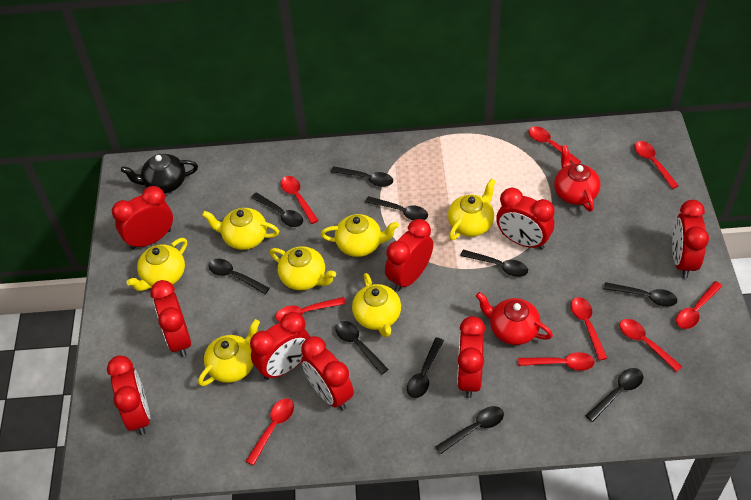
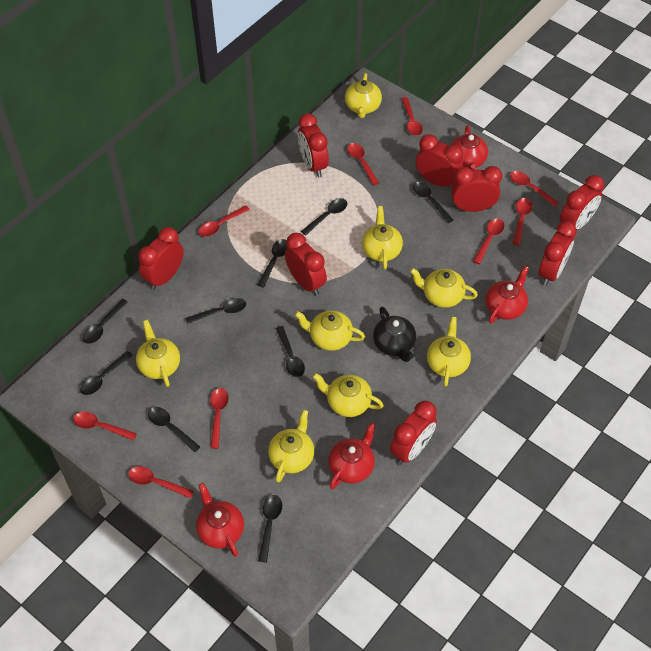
black spoon: [208,259,270,294] [251,192,303,227] [331,166,393,187] [335,321,389,375] [365,196,428,220] [407,337,444,398] [435,406,504,454] [460,250,528,277] [586,368,643,422] [604,282,677,307] = 10 -> [80,351,133,395] [83,299,128,344] [148,407,200,452] [185,298,246,324] [257,239,287,288] [258,495,282,562] [276,326,305,377] [301,198,347,236] [413,182,453,223] = 9
red clock: [107,356,150,435] [112,186,173,250] [150,280,191,357] [250,312,310,380] [301,336,354,410] [385,219,433,292] [457,316,486,398] [496,188,555,250] [672,200,709,278] = 9 -> [138,227,184,290] [285,233,327,295] [298,114,329,177] [390,401,437,465] [416,134,463,188] [451,166,502,212] [539,221,577,286] [560,175,604,230] = 8
red teapot: [476,292,553,345] [554,145,601,212] = 2 -> [196,483,244,557] [328,422,376,489] [451,125,488,170] [485,266,529,324] = 4
yellow teapot: [126,238,187,291] [198,319,260,386] [202,208,279,250] [269,246,336,290] [321,214,399,257] [352,273,401,337] [448,179,496,240] = 7 -> [136,320,180,387] [268,409,315,482] [294,310,365,351] [312,373,384,417] [345,73,382,118] [362,206,403,269] [410,268,478,308] [427,317,471,387] = 8

